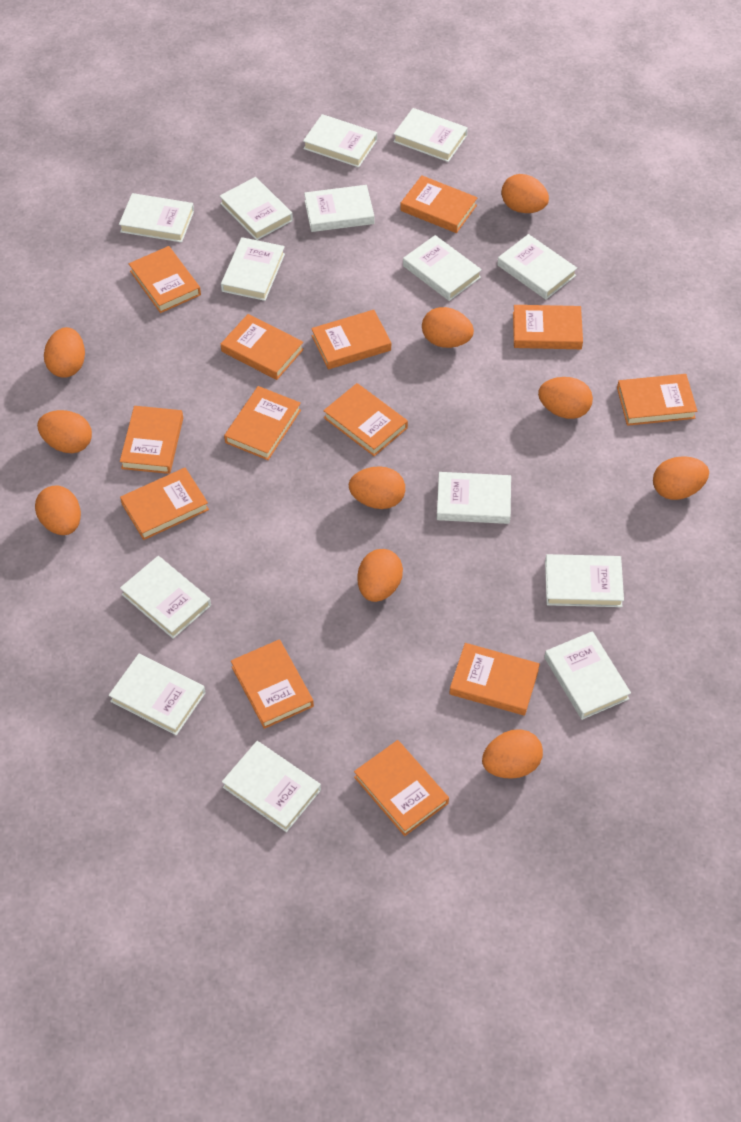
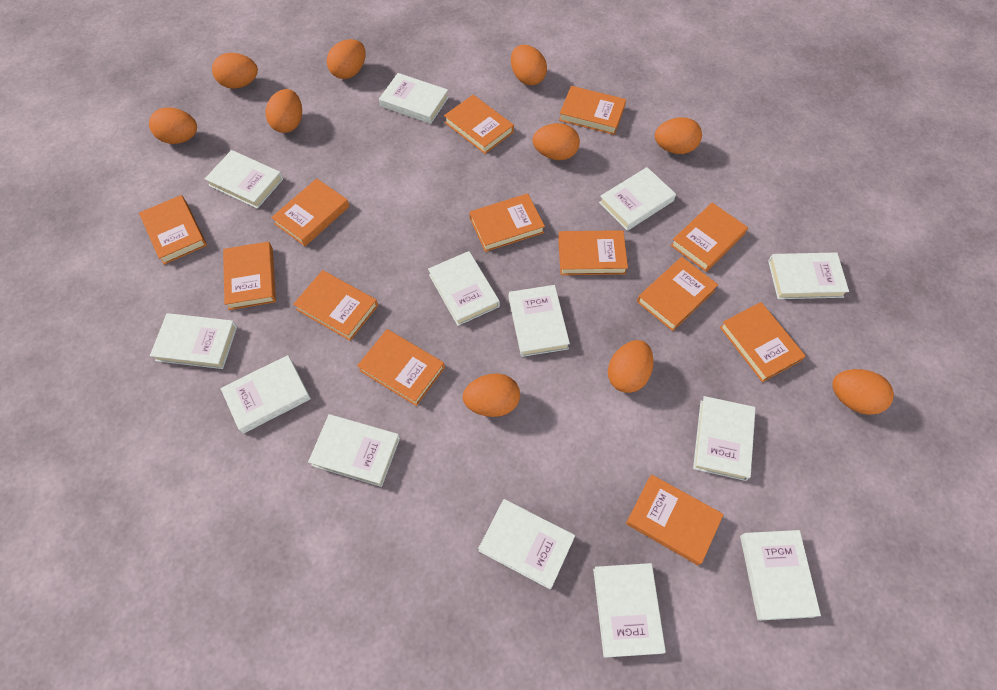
white book: [109,654,206,735] [119,193,194,242] [120,556,211,639] [220,177,293,240] [221,237,285,301] [222,741,321,832] [303,114,377,168] [304,185,374,232] [393,108,468,162] [403,235,482,301] [437,472,511,524] [497,234,577,300] [544,631,631,720] [545,554,624,607] = 14 -> [150,313,237,369] [205,150,283,209] [220,355,311,434] [308,414,400,487] [379,73,449,124] [428,251,500,326] [478,499,575,590] [509,285,570,357] [593,563,666,658] [599,167,676,231] [693,396,756,481] [740,530,821,621] [768,252,849,299] = 13

